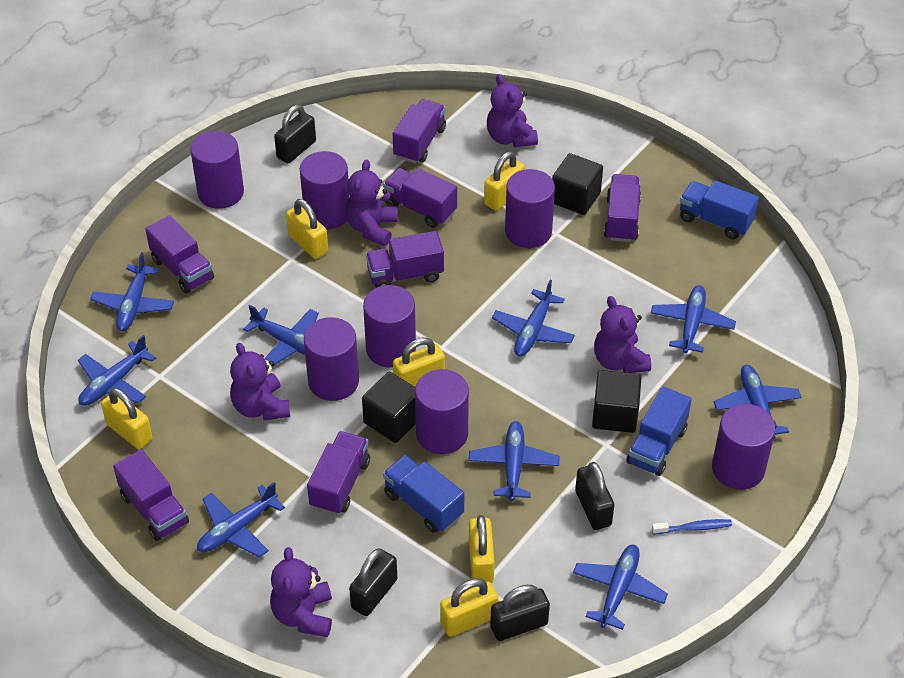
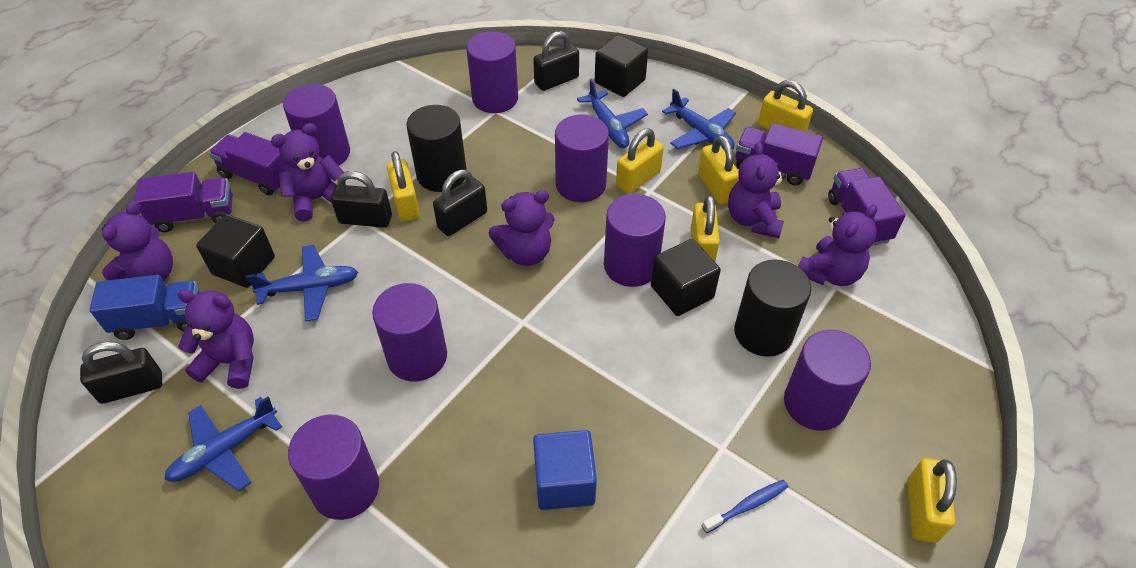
black cylinder: none = 0 -> [406,105,467,192] [734,259,812,357] = 2
blue cube: none = 0 -> [533,430,597,510] = 1
blue plane: [78,335,156,406] [90,252,174,331] [197,482,285,558] [243,305,319,366] [468,421,560,501] [492,280,575,357] [573,545,668,630] [651,285,736,353] [714,365,802,438] = 9 -> [164,397,282,491] [246,245,358,321] [577,79,648,148] [662,89,736,150] = 4
blue truck: [383,455,464,533] [626,386,692,476] [680,180,759,239] = 3 -> [89,275,200,340] = 1
purple teddy bear: [230,343,290,421] [270,547,332,637] [345,160,398,246] [487,74,538,147] [594,296,651,373] = 5 -> [102,201,173,281] [177,290,254,389] [271,123,344,222] [488,190,555,266] [728,142,786,238] [798,205,877,286] = 6
purple truck: [113,449,189,541] [145,215,214,293] [307,431,370,515] [366,231,444,288] [383,168,457,228] [393,99,446,163] [604,174,641,242] = 7 -> [134,172,233,232] [209,132,287,195] [735,123,823,185] [828,168,906,246] = 4

